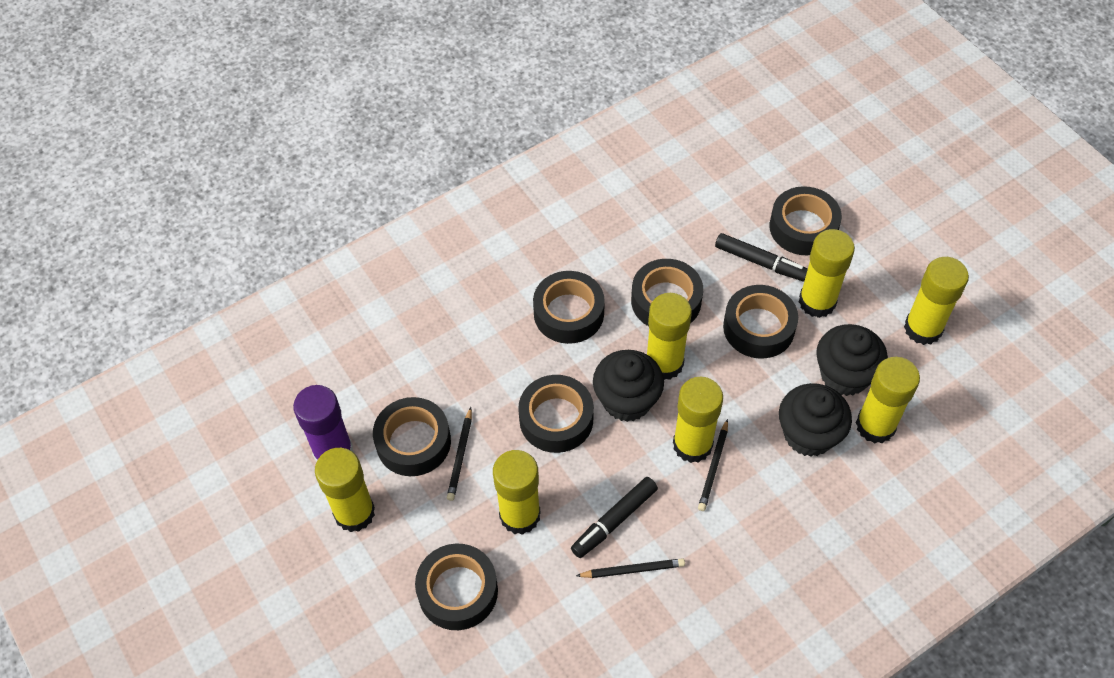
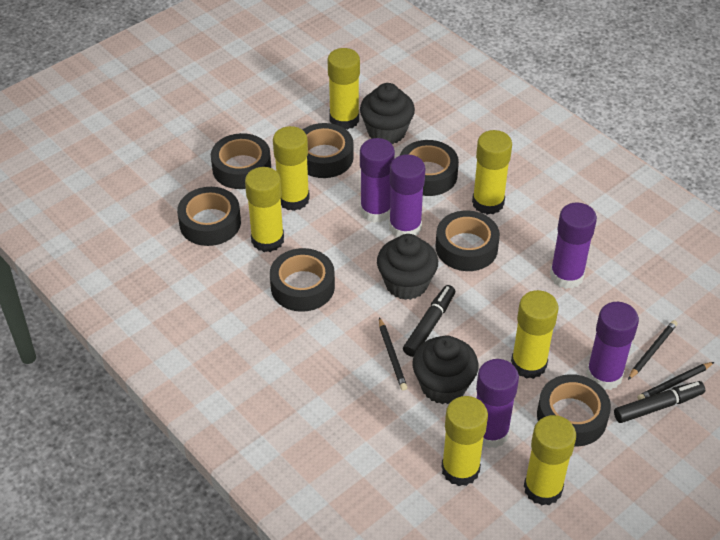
purple glue stick: [293,385,354,461] = 1 -> [360,138,395,223] [389,154,425,238] [476,359,519,448] [550,202,597,289] [586,302,639,390] = 5

